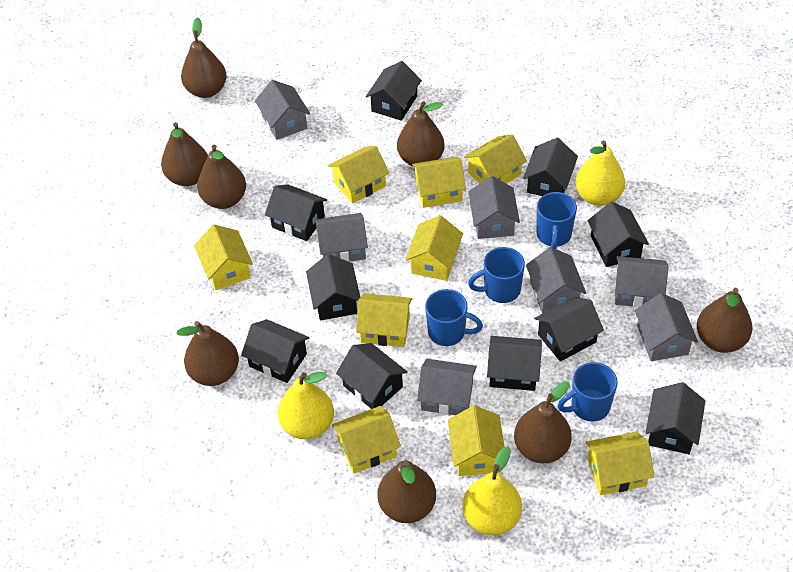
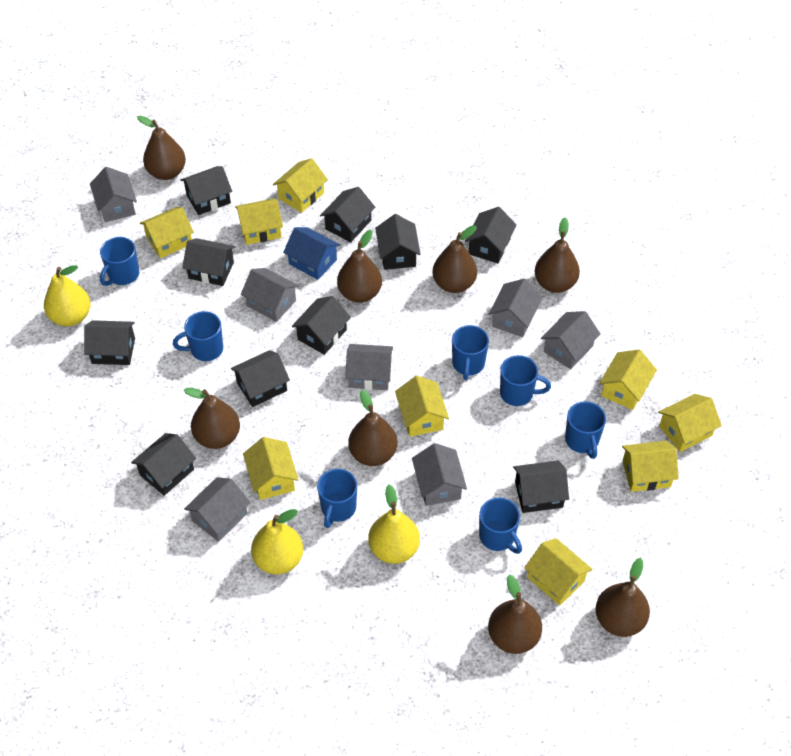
blue house: none = 0 -> [283,227,340,280] = 1
blue mug: [425,289,483,346] [468,247,525,303] [537,192,577,249] [558,362,618,422] = 4 -> [100,237,139,286] [173,311,223,361] [317,469,357,528] [452,325,489,380] [479,498,522,554] [500,355,551,406] [565,401,606,459] = 7

